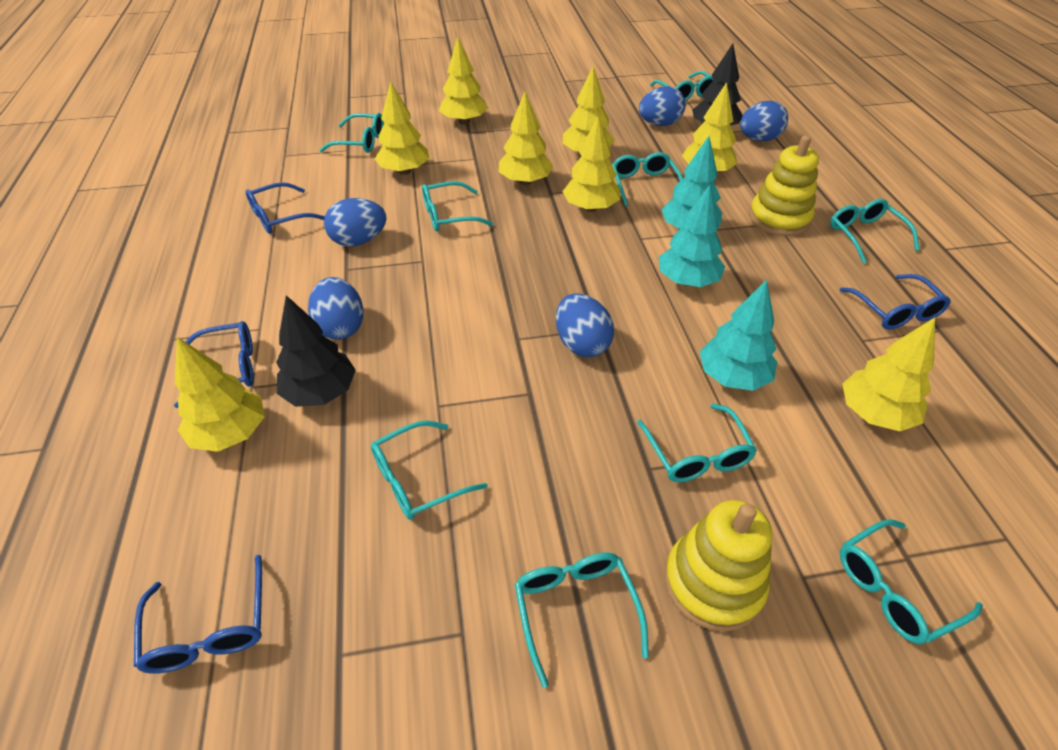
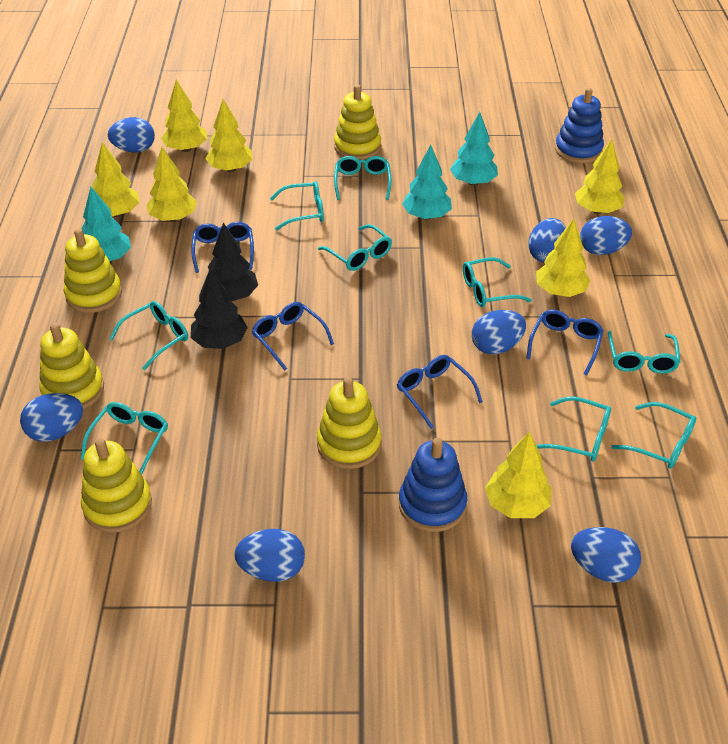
blue egg: [308,277,364,340] [324,198,386,246] [556,294,614,357] [639,86,686,126] [740,101,788,141] = 5 -> [20,393,83,442] [108,117,155,152] [234,529,305,582] [472,310,526,355] [528,218,566,263] [571,527,641,583] [580,216,632,255] = 7
blue stacking toy: none = 0 -> [399,438,467,532] [555,88,604,163] = 2
yellow stacking toy: [665,500,772,631] [749,135,819,236] = 2 -> [39,323,104,409] [64,228,122,313] [81,438,152,533] [317,377,382,469] [334,84,381,160] = 5
yellow tree: [175,337,265,452] [375,82,429,175] [439,37,488,125] [499,92,554,185] [562,116,620,212] [563,66,615,152] [682,82,738,171] [842,317,935,431] = 8 -> [93,142,140,217] [147,147,197,222] [161,80,207,152] [205,99,253,172] [485,431,552,518] [536,218,590,297] [575,139,625,214] = 7

